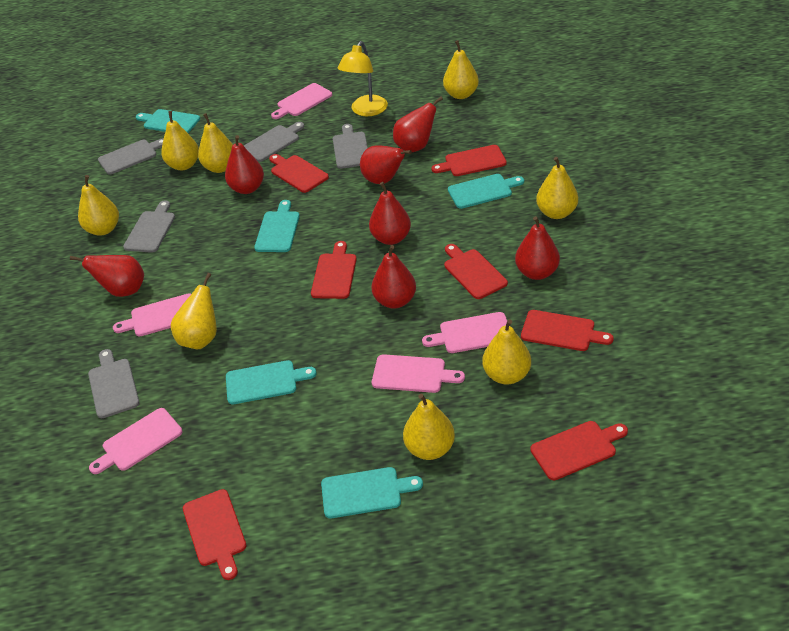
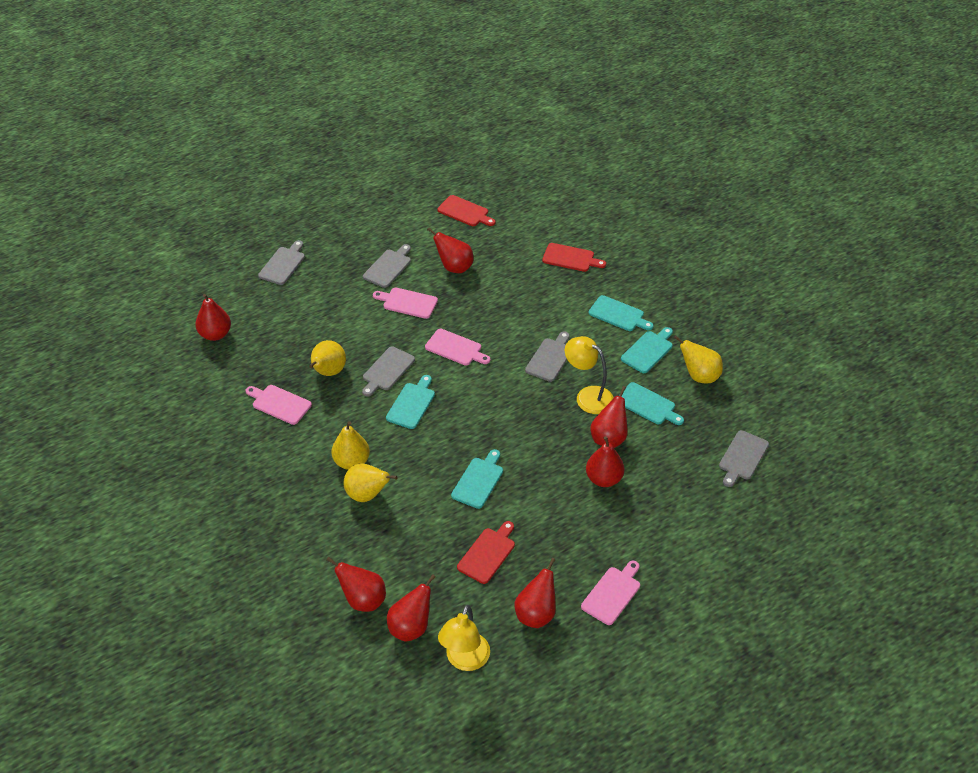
pink cutting board: [89,408,183,474] [113,293,191,336] [271,83,332,119] [372,354,465,393] [422,312,507,353] = 5 -> [246,385,312,425] [373,287,438,319] [425,329,490,366] [581,561,640,625] = 4
red cutting board: [183,489,247,580] [269,154,329,193] [311,241,357,299] [431,145,507,176] [444,244,508,299] [521,310,614,351] [530,421,628,480] = 7 -> [437,195,495,226] [457,521,515,584] [542,243,606,272] = 3
yellow lamp: [338,41,388,116] = 1 -> [438,605,490,671] [565,336,614,414] = 2
yellow pear: [78,175,119,236] [161,111,199,171] [171,273,217,349] [198,113,233,173] [403,394,455,460] [443,40,479,99] [482,319,531,385] [536,157,578,219] = 8 -> [309,340,346,376] [331,421,370,470] [343,463,398,502] [674,335,723,384] = 4

